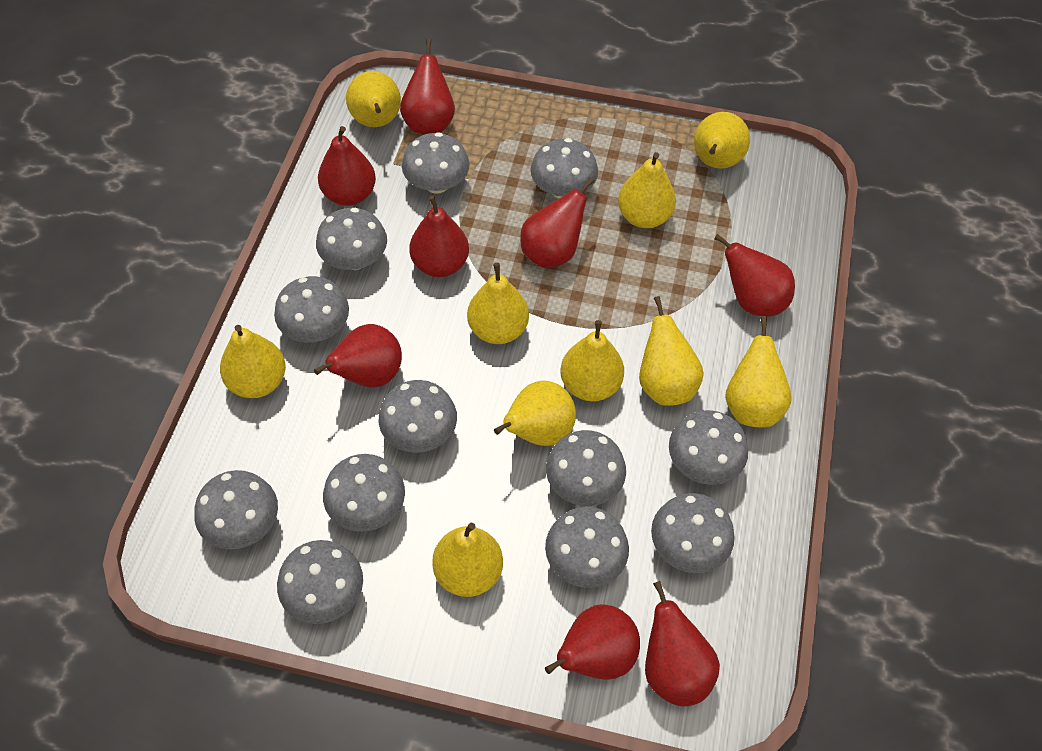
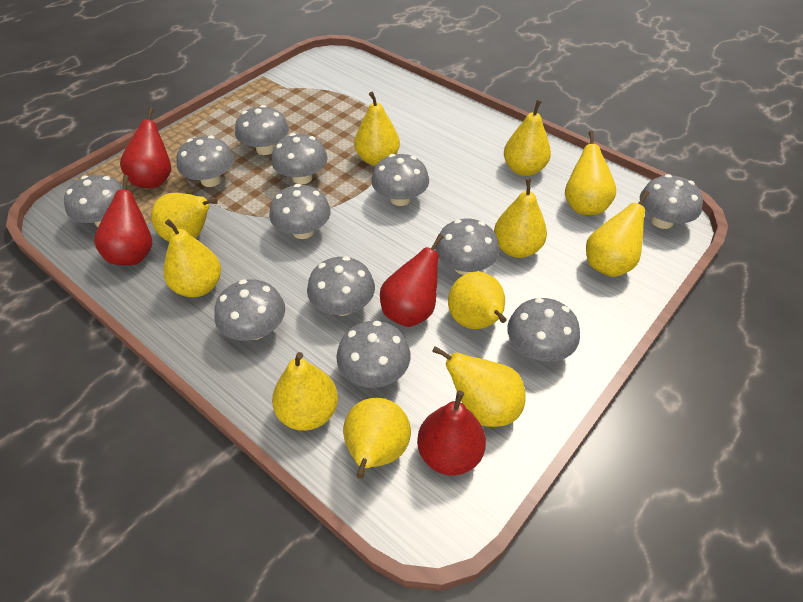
red pear: [314,324,402,388] [318,126,376,206] [400,38,455,134] [409,196,469,277] [520,177,595,268] [545,604,640,680] [645,581,720,706] [714,234,795,317] = 8 -> [94,175,152,265] [120,107,171,188] [380,234,443,327] [417,390,486,475] = 4
yellow pear: [220,325,286,398] [346,71,401,127] [432,523,503,597] [467,263,529,344] [494,380,576,446] [561,320,624,401] [618,152,676,228] [639,296,704,406] [694,112,750,169] [725,316,792,427] = 10 -> [151,193,218,241] [163,219,221,297] [272,352,338,431] [343,398,411,479] [354,92,400,166] [432,346,526,427] [448,272,507,329] [494,178,547,258] [504,100,551,176] [565,131,616,215] [586,191,649,277] = 11

